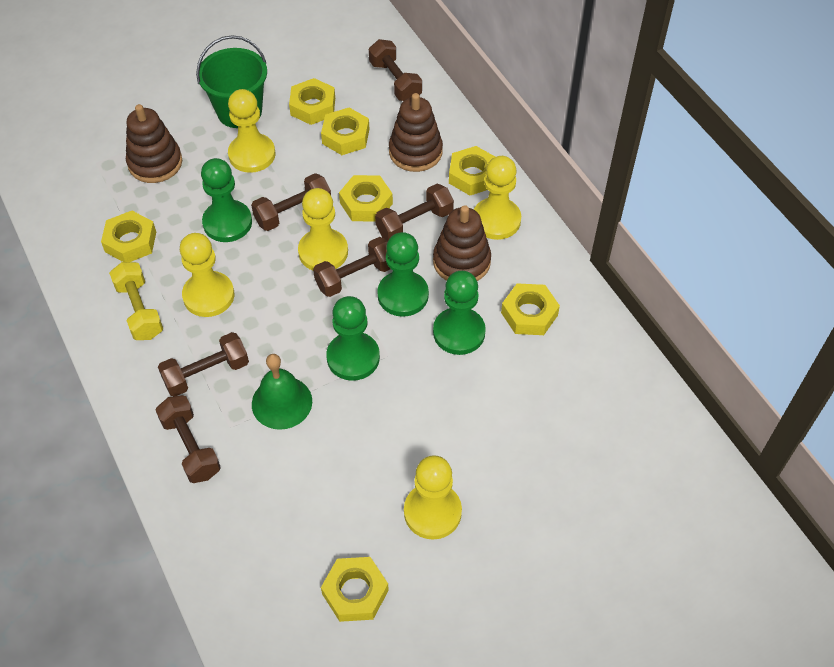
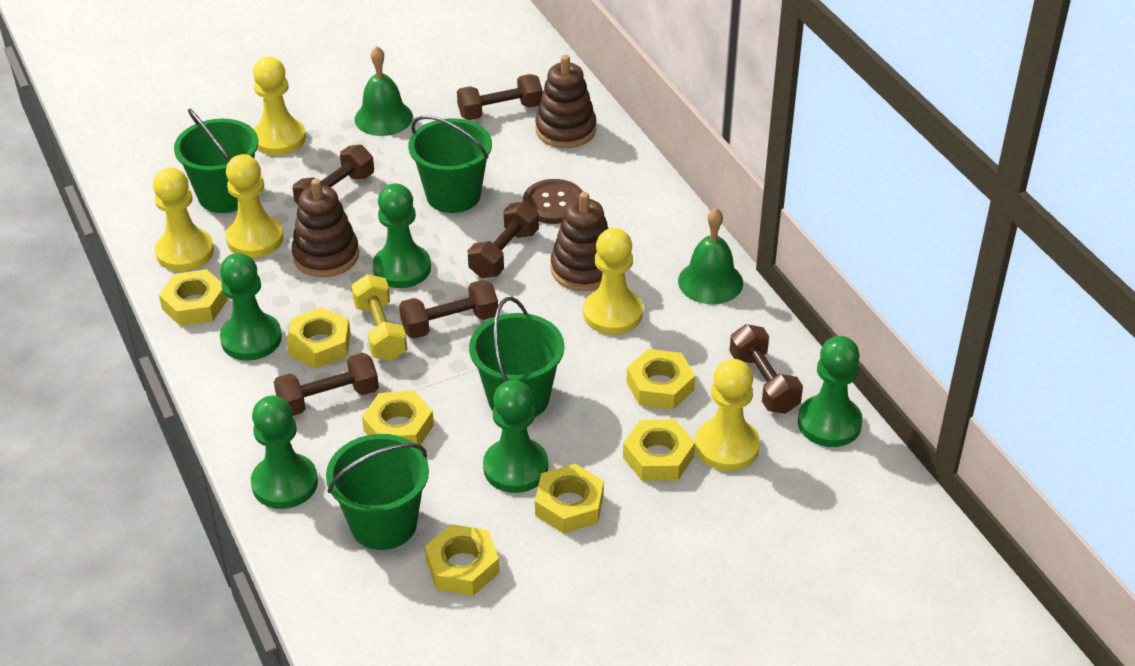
brown button: none = 0 -> [523,179,583,224] = 1
green bell: [252,354,312,430] = 1 -> [355,46,413,136] [678,208,743,304] = 2
green bucket: [196,35,267,128] = 1 -> [174,108,258,213] [326,434,429,550] [408,116,492,213] [469,297,564,417] = 4
green pawn: [201,158,252,242] [326,296,380,381] [377,232,429,317] [433,271,486,355] = 4 -> [220,253,282,360] [251,396,318,509] [373,183,431,288] [483,380,548,493] [798,336,863,447] = 5

